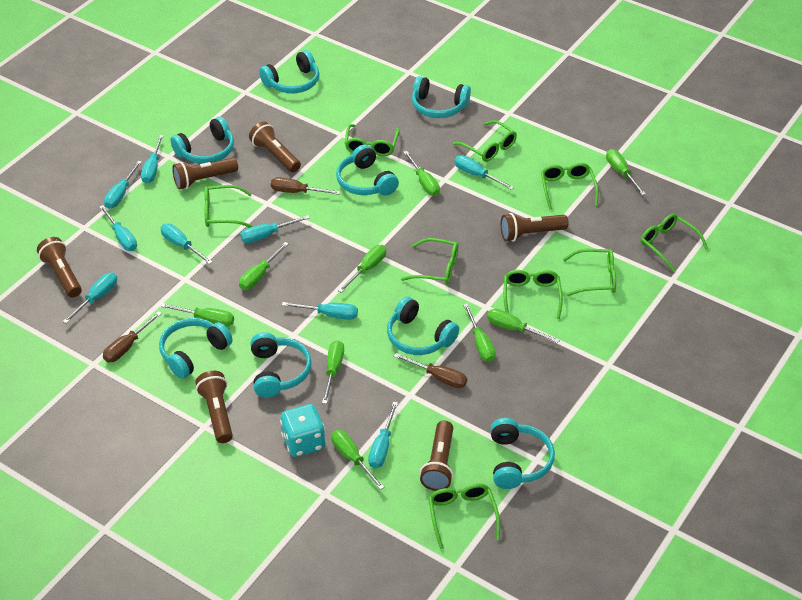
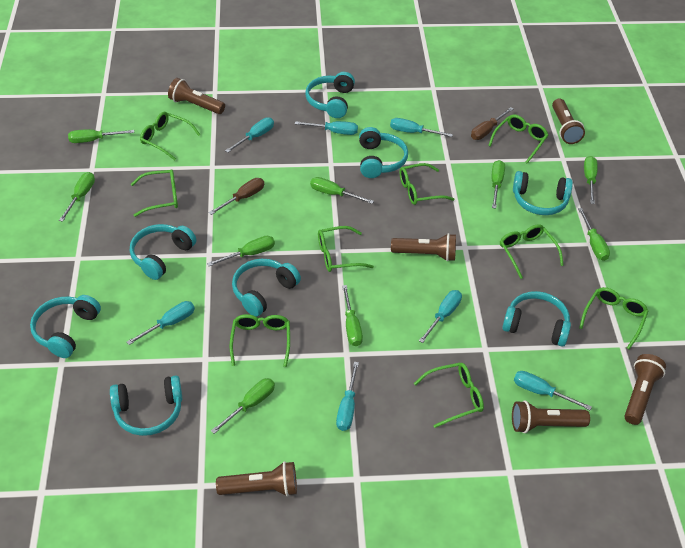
brown screwdriver: [103,311,162,362] [271,177,340,195] [394,353,467,388] = 3 -> [209,178,264,215] [471,107,513,140] = 2
turquoise dice: [280,404,325,457] = 1 -> none = 0
turquoise screwdriver: [63,272,117,324] [100,205,137,251] [104,161,142,209] [141,135,163,183] [161,223,213,264] [240,215,310,243] [282,302,358,320] [368,402,398,468] [454,155,514,190] = 9 -> [127,301,195,345] [225,118,274,153] [295,121,358,135] [336,362,359,431] [390,118,453,137] [419,290,462,343] [514,371,592,410] = 7

